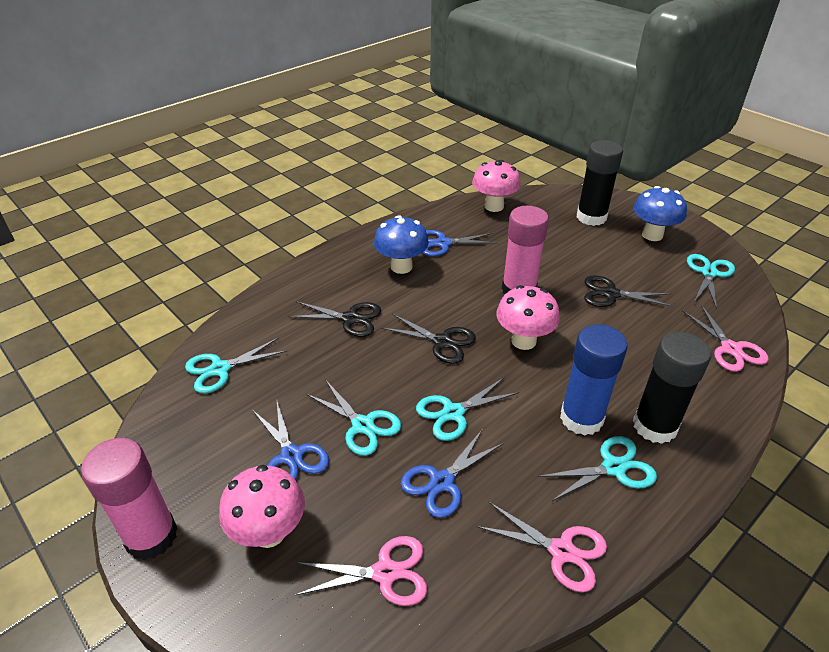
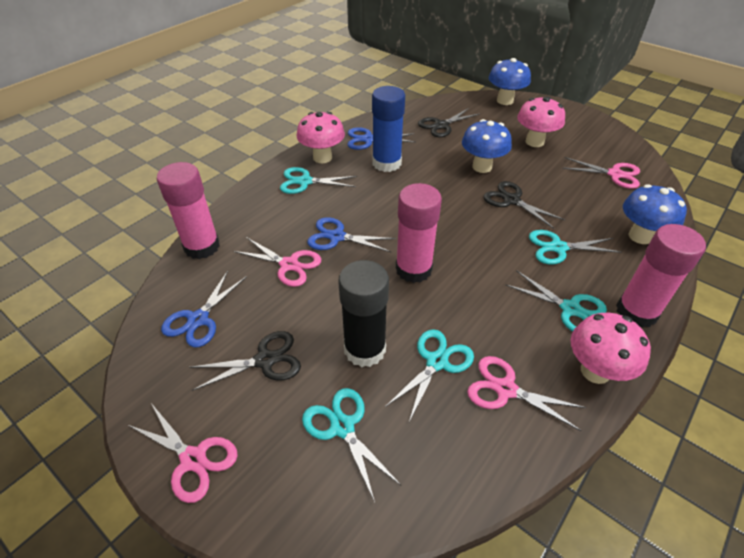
black glue stick: [577,140,623,226] [633,332,711,444] = 2 -> [338,260,389,367] = 1
blue mushroom: [374,215,429,274] [633,186,687,241] = 2 -> [462,119,512,173] [489,58,531,105] [623,184,687,244] = 3
pink glue stick: [81,438,178,560] [502,206,549,294] = 2 -> [157,162,220,259] [396,183,442,283] [616,224,706,328] = 3
pink scissors: [295,536,427,606] [476,502,607,592] [682,305,769,372] = 3 -> [128,403,238,503] [233,237,321,287] [467,356,586,431] [562,157,640,189] = 4

